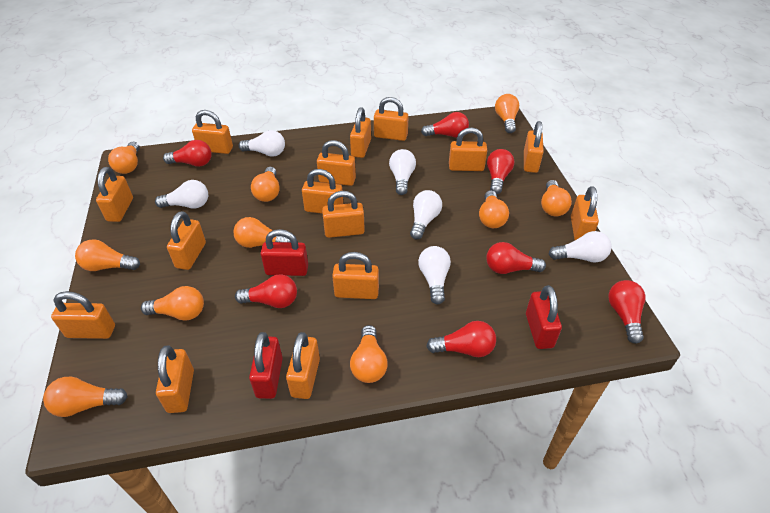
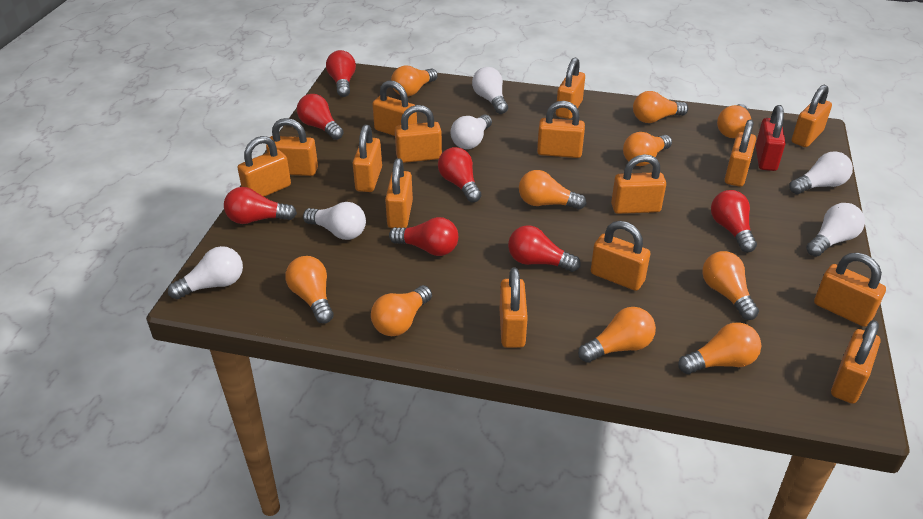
red padlock: [249,332,283,399] [261,229,308,276] [526,285,562,349] = 3 -> [756,105,786,171] = 1

